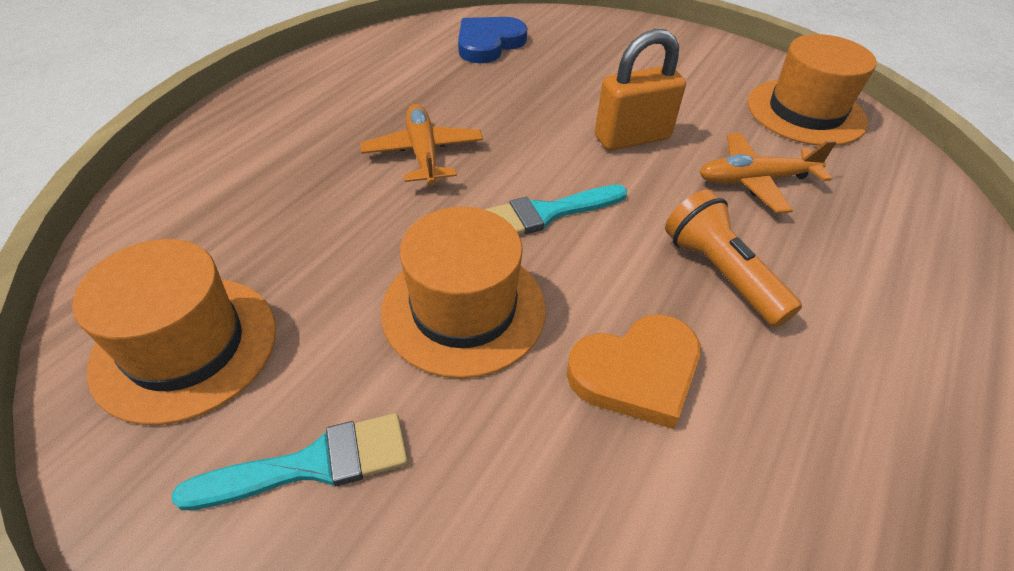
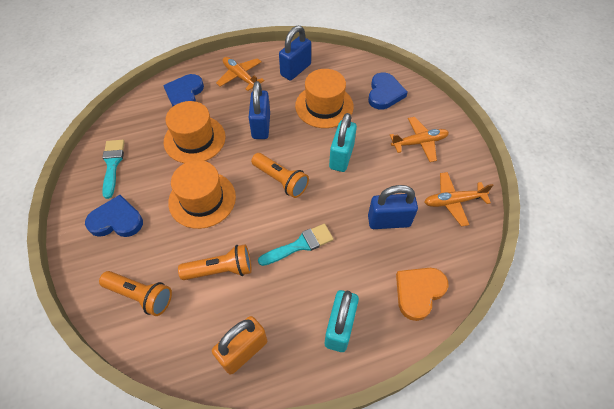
blue heart: [458,17,528,63] = 1 -> [85,195,143,237] [163,74,204,106] [368,72,408,110] = 3
blue padlock: none = 0 -> [249,81,270,139] [279,26,311,81] [368,185,418,229] = 3
orange flashlight: [665,189,802,327] = 1 -> [99,271,172,316] [178,244,252,280] [251,153,309,198] = 3
orange plane: [360,104,483,185] [699,133,837,213] = 2 -> [216,57,264,91] [390,117,449,162] [424,172,493,227] = 3
turquoise padlock: none = 0 -> [325,290,359,352] [329,113,357,172] = 2

